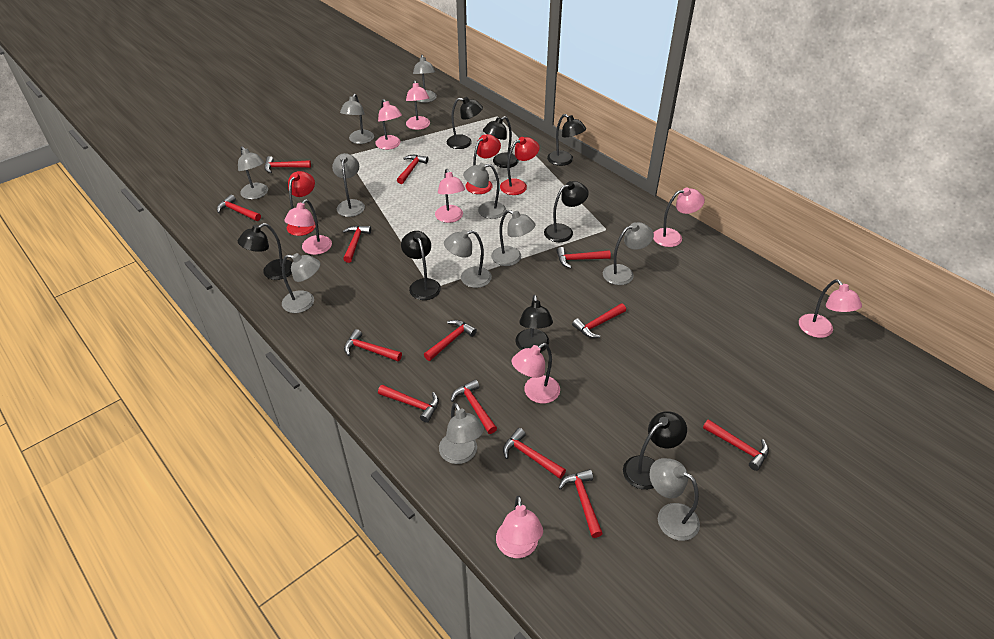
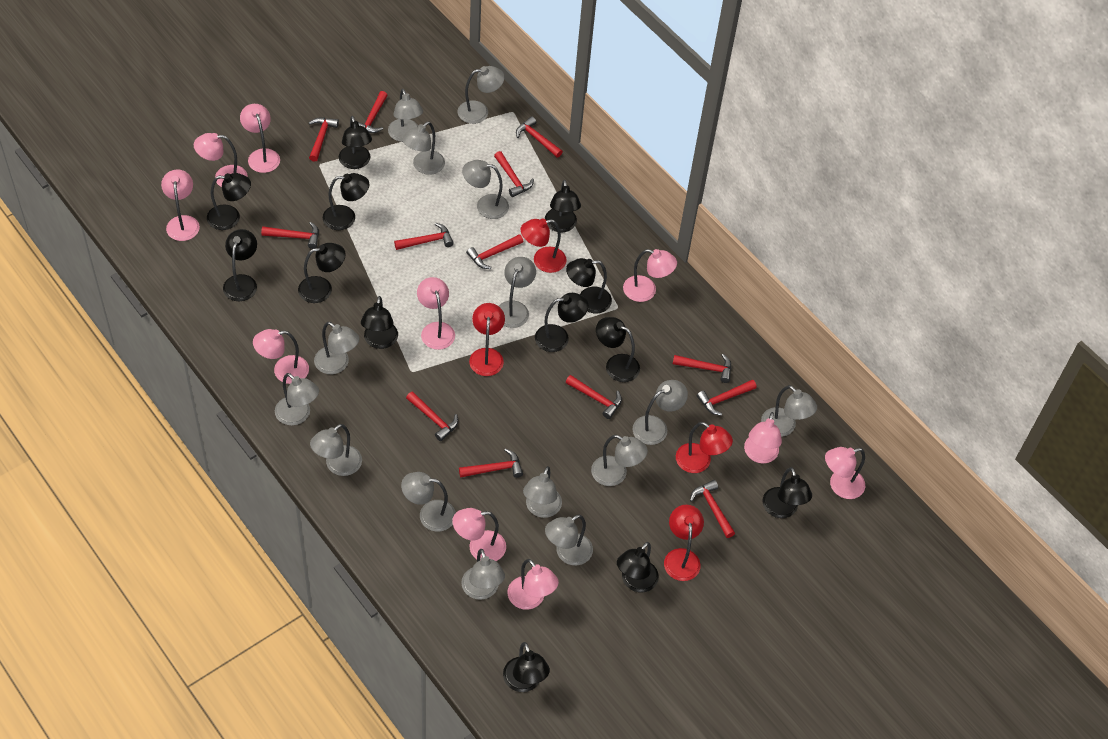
black lamp: [238,223,293,280] [401,231,441,300] [447,97,483,149] [483,116,519,168] [516,295,553,352] [544,181,589,242] [547,114,586,166] [623,411,687,490] = 8 -> [207,173,251,230] [223,229,257,301] [298,243,346,303] [323,173,369,230] [339,116,372,169] [361,296,398,349] [503,642,550,692] [535,293,588,352] [545,180,581,232] [566,258,612,313] [596,317,640,382] [617,542,659,592] [762,467,812,518] = 13
grey lamp: [238,146,268,200] [282,253,321,313] [332,153,365,217] [340,94,374,144] [413,55,437,103] [439,403,484,464] [444,230,492,288] [463,163,506,219] [491,210,536,266] [603,222,654,285] [650,458,700,541] = 11 -> [275,373,319,426] [310,424,362,476] [314,322,359,374] [388,89,423,142] [401,472,456,532] [402,122,445,175] [457,66,505,124] [461,549,505,600] [462,160,509,219] [499,257,536,328] [523,466,562,518] [545,515,593,566] [591,435,648,486] [633,380,688,445] [761,385,817,437] = 15
pink lamp: [284,199,332,255] [375,99,402,150] [406,80,430,130] [435,169,465,223] [496,496,543,558] [511,343,560,403] [653,188,705,247] [799,279,862,338] = 8 -> [161,169,200,241] [194,133,248,187] [240,104,280,173] [253,329,309,384] [417,277,455,350] [452,508,506,561] [507,559,559,610] [623,249,677,302] [744,412,782,463] [825,447,865,499] = 10
red lamp: [287,171,316,236] [465,134,501,194] [500,137,540,195] = 3 -> [469,303,505,376] [521,218,566,273] [664,505,704,581] [676,422,733,473] = 4

